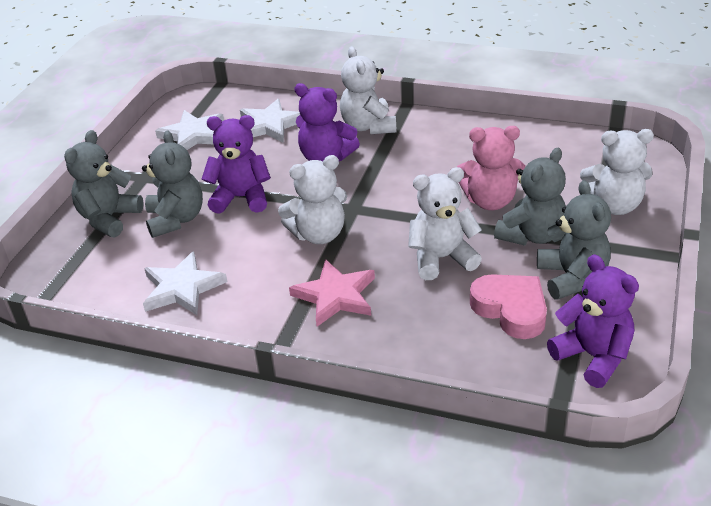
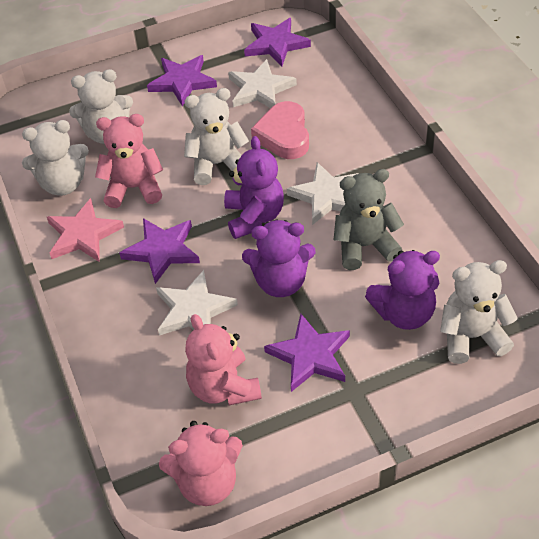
grey teddy bear: [64,130,144,237] [142,130,203,238] [494,148,566,245] [537,180,611,300] = 4 -> [334,169,404,270] = 1
pink teddy bear: [457,126,526,210] = 1 -> [95,114,163,208] [159,421,243,506] [185,314,262,405] = 3
purple star: none = 0 -> [119,218,200,284] [147,55,217,107] [244,18,311,67] [264,314,350,392] = 4

